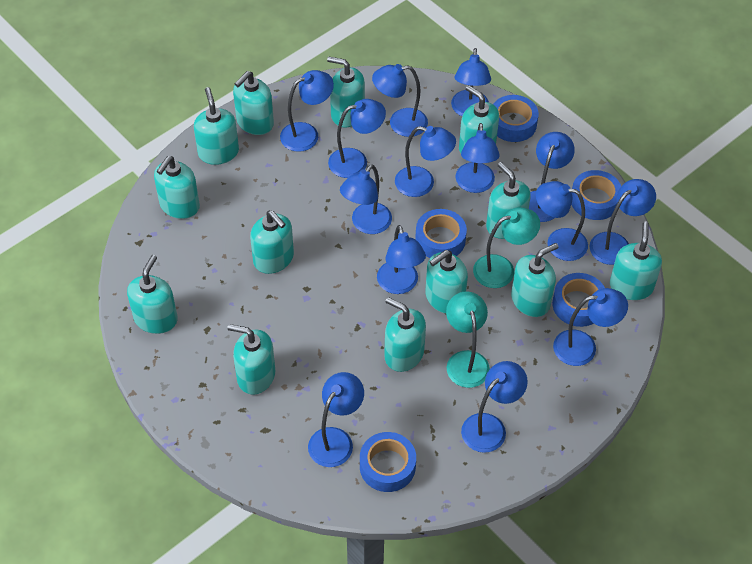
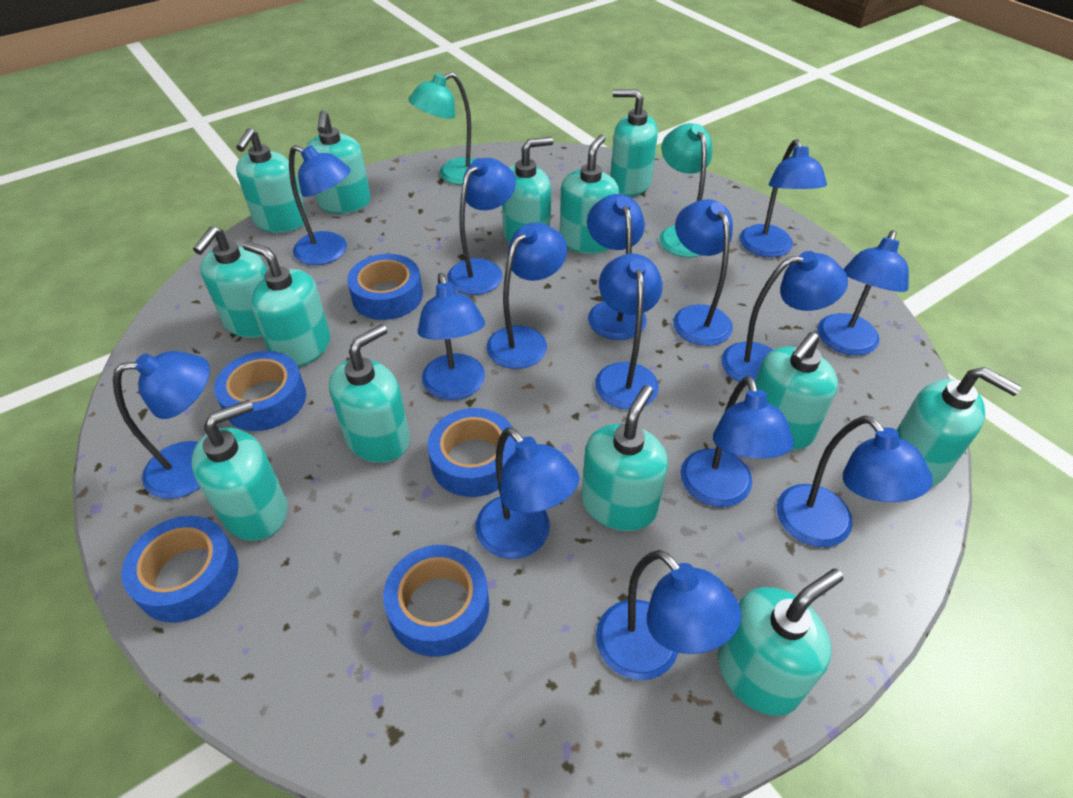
blue lamp: [280,70,334,152] [308,372,364,467] [328,99,386,178] [340,165,392,234] [372,64,428,137] [377,225,426,294] [395,126,456,197] [451,48,491,116] [456,123,500,193] [461,361,528,453] [529,132,575,222] [536,181,588,261] [553,288,628,366] [589,179,656,265] = 14 -> [113,351,210,499] [289,145,351,265] [418,273,485,400] [447,158,516,295] [475,427,579,559] [486,222,567,369] [587,194,647,340] [595,253,663,409] [596,550,741,680] [673,199,733,346] [681,376,794,507] [721,251,848,385] [739,139,827,257] [777,416,933,547] [817,230,909,355] = 15

